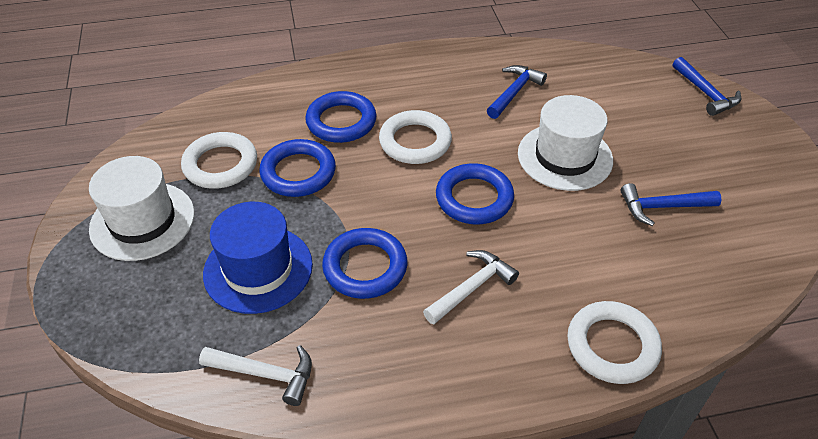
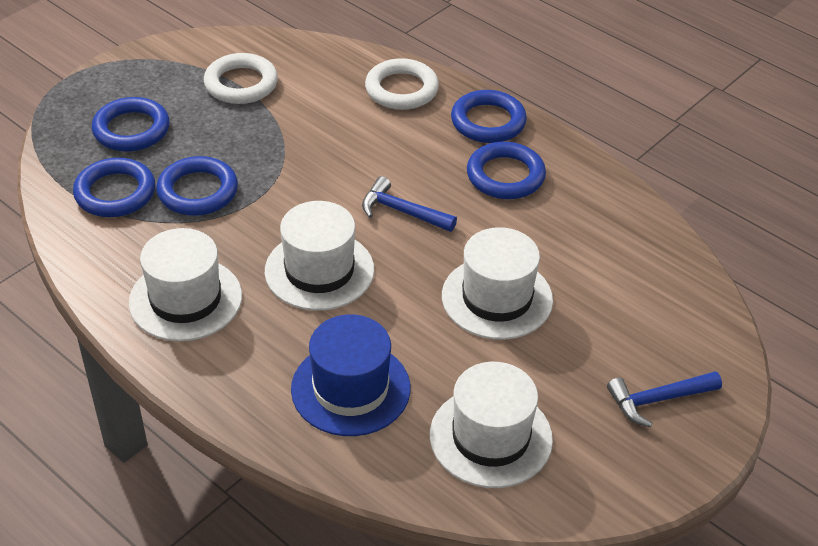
blue hammer: [487,65,547,119] [620,183,721,226] [673,57,741,116] = 3 -> [362,176,457,232] [607,371,722,427] = 2
blue ring: [259,139,336,197] [305,91,376,143] [322,228,408,299] [436,163,514,224] = 4 -> [73,158,155,217] [92,97,170,152] [156,156,238,216] [451,90,527,143] [467,142,546,199] = 5
white hammer: [199,345,312,406] [423,250,519,324] = 2 -> none = 0
white hat: [89,156,194,261] [518,95,613,191] = 2 -> [129,228,242,341] [265,201,374,311] [430,362,553,488] [442,227,553,340] = 4
white ring: [181,132,257,189] [379,110,452,164] [567,301,662,384] = 3 -> [204,53,278,104] [365,58,439,110] = 2

